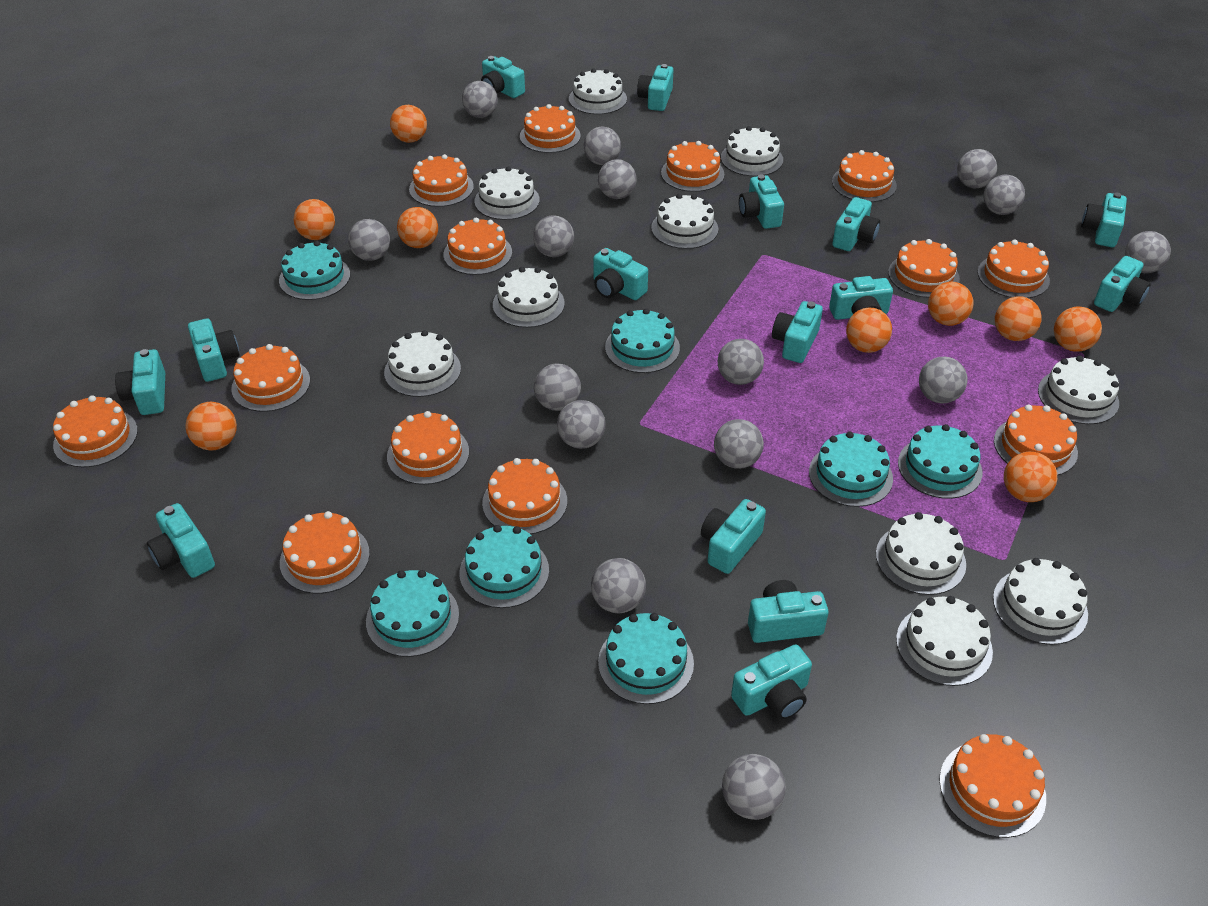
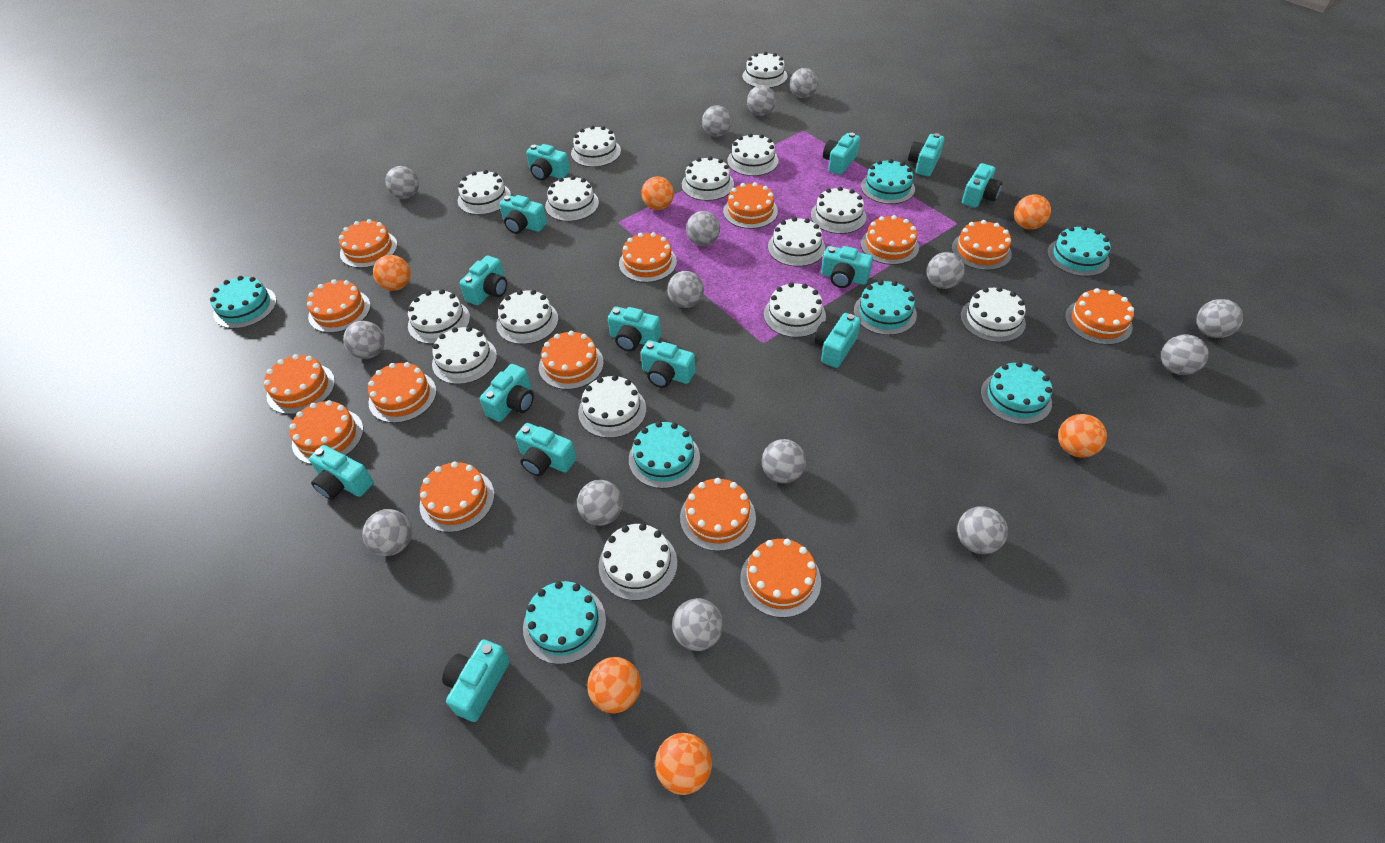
orange ball: [185,402,237,450] [294,199,335,240] [390,105,427,143] [397,207,438,248] [846,308,892,353] [928,282,973,326] [995,296,1042,341] [1004,452,1057,502] [1054,306,1102,352] = 9 -> [373,255,411,291] [587,657,641,713] [641,176,674,210] [655,733,712,795] [1014,195,1051,230] [1058,414,1107,457] = 6
turquoise camera: [115,349,165,415] [147,503,215,578] [188,318,240,382] [481,56,525,98] [593,248,648,300] [637,64,673,111] [701,499,766,574] [731,644,812,720] [739,174,784,229] [748,580,829,643] [772,301,823,363] [829,276,893,320] [832,197,880,251] [1081,192,1127,247] [1094,256,1151,312] = 15 -> [309,445,374,500] [442,639,510,722] [459,255,507,306] [480,364,534,422] [499,195,547,234] [515,423,576,476] [526,144,570,181] [608,307,661,351] [641,340,695,388] [814,313,861,368] [821,246,873,288] [823,133,860,175] [908,133,944,176] [962,163,1002,208] = 14
white cake: [384,330,461,397] [474,166,540,220] [493,267,565,328] [569,68,627,114] [651,194,718,249] [721,126,783,176] [876,512,966,595] [896,596,993,686] [993,558,1088,645] [1038,356,1119,424] = 10 -> [408,289,470,344] [432,326,497,384] [458,170,511,215] [496,290,558,344] [545,176,599,222] [571,126,621,167] [578,375,646,438] [599,523,677,601] [682,156,734,201] [727,133,779,176] [742,52,788,88] [764,282,826,338] [768,217,825,267] [811,187,866,234] [961,287,1026,343] = 15

